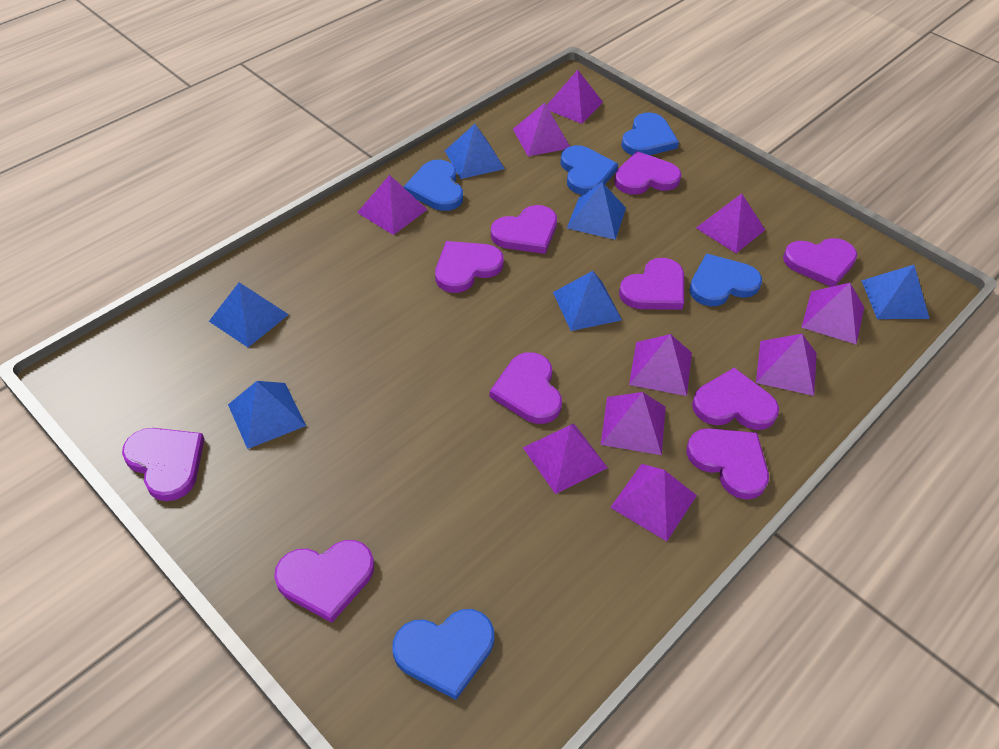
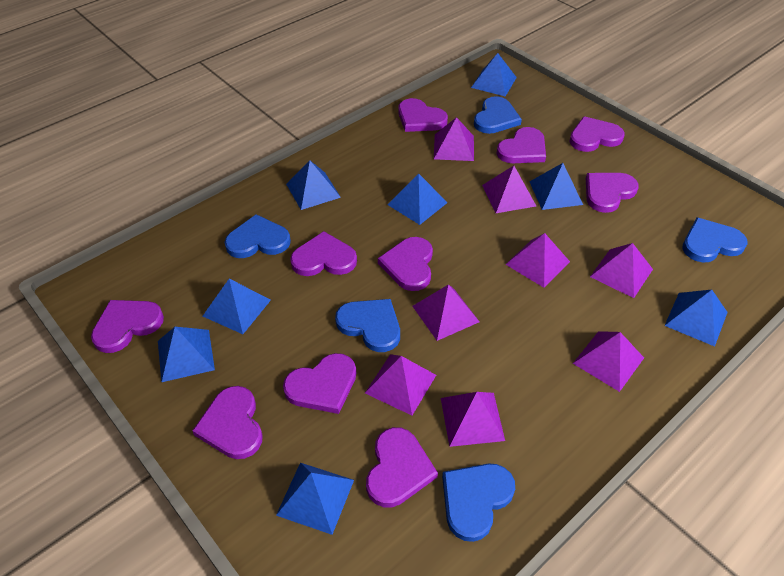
blue pyramid: [209,282,289,347] [228,381,306,449] [445,124,505,179] [553,271,622,331] [567,182,626,240] [861,265,930,319] = 6 -> [158,327,215,382] [203,279,271,334] [276,463,354,535] [286,161,341,210] [387,173,448,225] [471,53,517,96] [530,163,583,210] [665,290,728,347] = 8
purple pyramid: [357,175,428,235] [513,103,570,156] [523,424,608,494] [546,70,603,124] [601,392,666,455] [610,464,697,541] [629,334,692,396] [696,194,765,253] [756,334,817,396] [801,283,864,344] = 10 -> [365,354,436,415] [413,284,479,341] [434,117,474,161] [441,392,505,447] [482,166,536,213] [505,233,570,288] [573,331,644,392] [590,243,653,298] = 8

